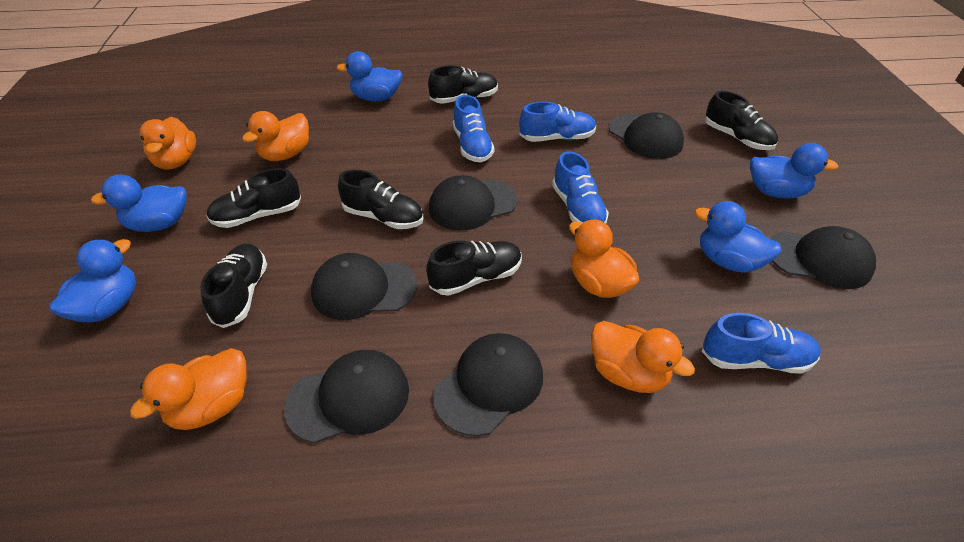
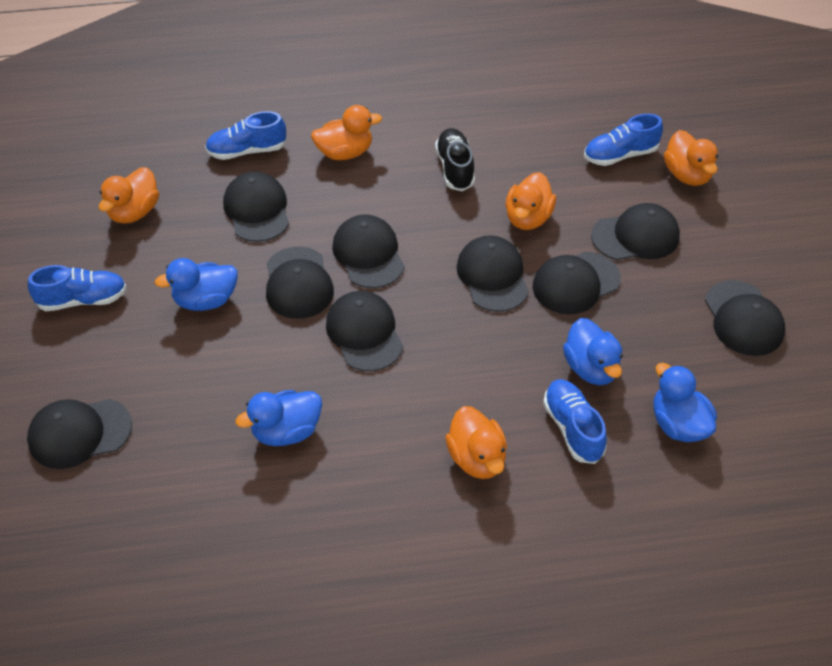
black cap: [284,350,409,443] [311,253,417,320] [429,175,517,230] [433,333,543,436] [609,112,684,159] [770,226,876,289] = 6 -> [27,399,132,469] [223,171,289,242] [266,247,334,319] [326,291,403,371] [332,214,405,288] [456,235,529,312] [533,252,621,314] [591,203,680,260] [705,280,785,356] = 9
black shoe: [200,243,267,328] [207,168,301,228] [338,170,424,229] [426,240,522,296] [428,65,498,104] [705,91,778,150] = 6 -> [435,128,475,191] = 1
blue duck: [49,239,136,322] [91,174,187,232] [336,51,403,101] [694,201,782,273] [750,143,838,199] = 5 -> [155,258,238,311] [235,390,322,446] [563,318,623,385] [654,363,717,442] = 4

